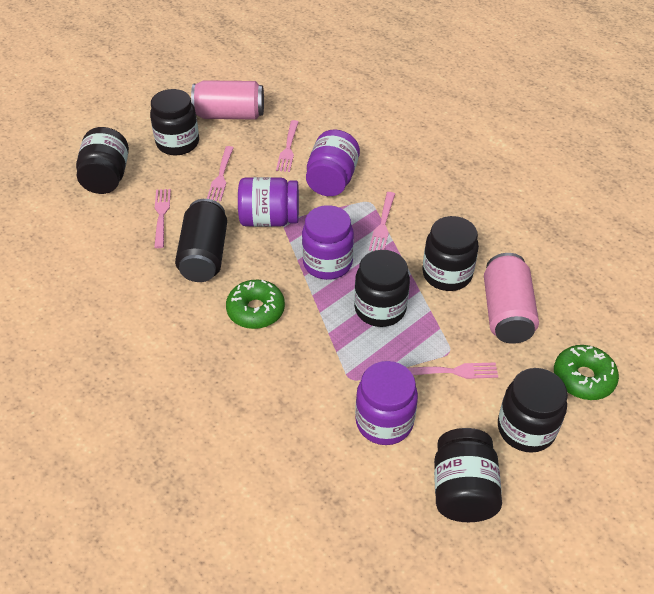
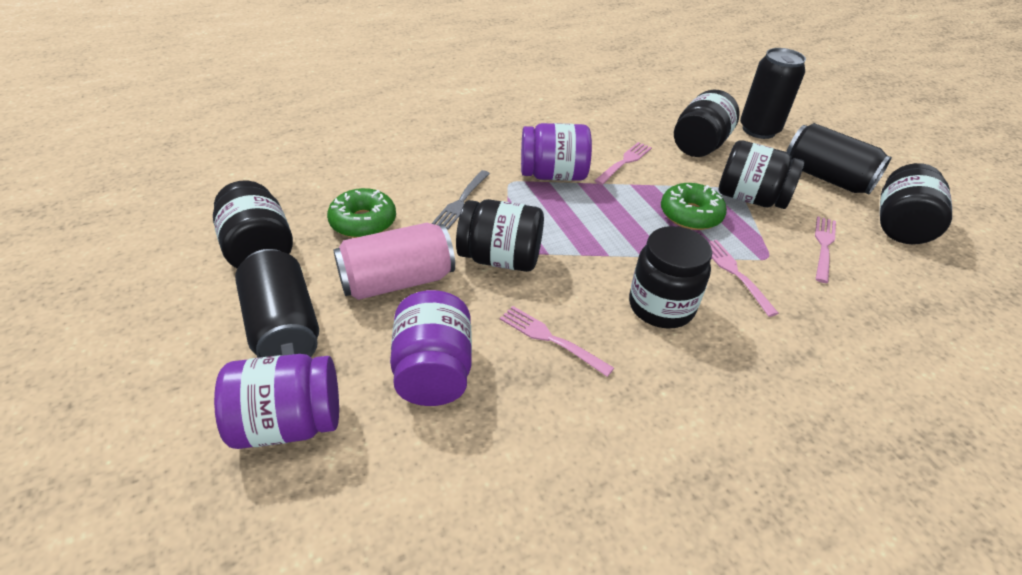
black can: [175,199,227,282] = 1 -> [235,249,319,358] [740,48,806,139] [786,123,892,195] = 3
grey fork: none = 0 -> [432,170,490,230] = 1
pink can: [191,80,264,120] [484,253,539,344] = 2 -> [333,223,455,300] = 1
pink fork: [154,189,171,248] [207,146,234,201] [276,120,299,172] [369,192,395,251] [408,362,498,379] = 5 -> [500,306,614,377] [594,142,652,185] [709,240,779,317] [815,216,836,283] = 4
purple jar: [238,177,299,227] [302,205,354,280] [306,130,360,196] [355,361,418,445] = 4 -> [214,354,339,449] [390,290,472,406] [521,123,592,181] = 3

